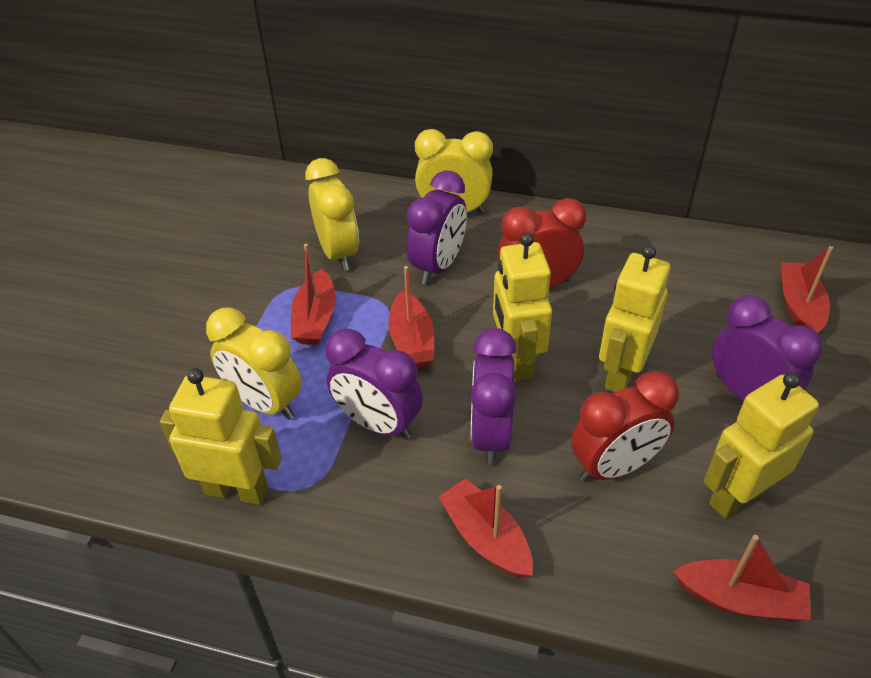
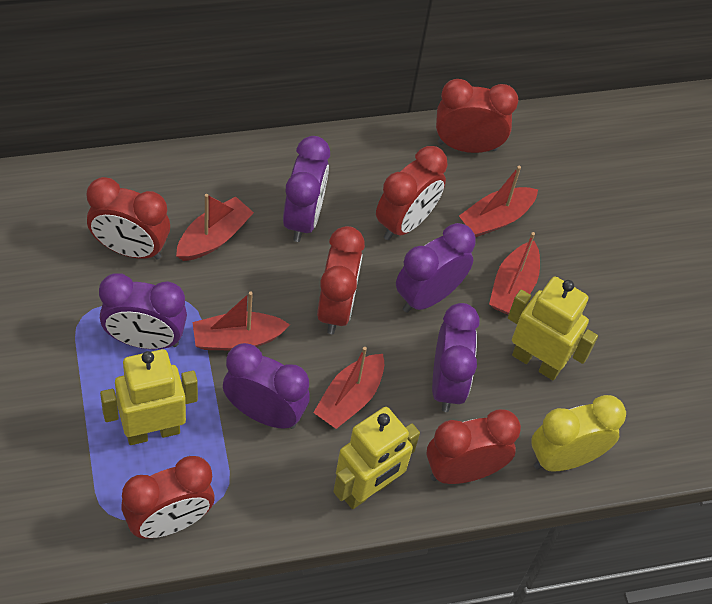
purple clock: [325,329,423,440] [407,170,467,285] [471,328,517,465] [712,295,823,401] = 4 -> [99,273,187,349] [223,343,310,429] [283,136,330,242] [396,223,476,313] [432,303,480,412] = 5
red clock: [498,198,586,288] [571,371,679,482] = 2 -> [87,177,170,259] [121,456,214,539] [317,226,365,334] [376,146,448,240] [426,409,521,484] [436,79,518,153] = 6
yellow clock: [206,307,302,419] [305,158,359,271] [415,129,493,214] = 3 -> [531,395,626,472] = 1
yellow robot: [160,368,282,505] [493,233,552,381] [599,245,671,392] [703,372,819,519] = 4 -> [100,349,198,445] [333,407,420,509] [508,277,598,380] = 3

